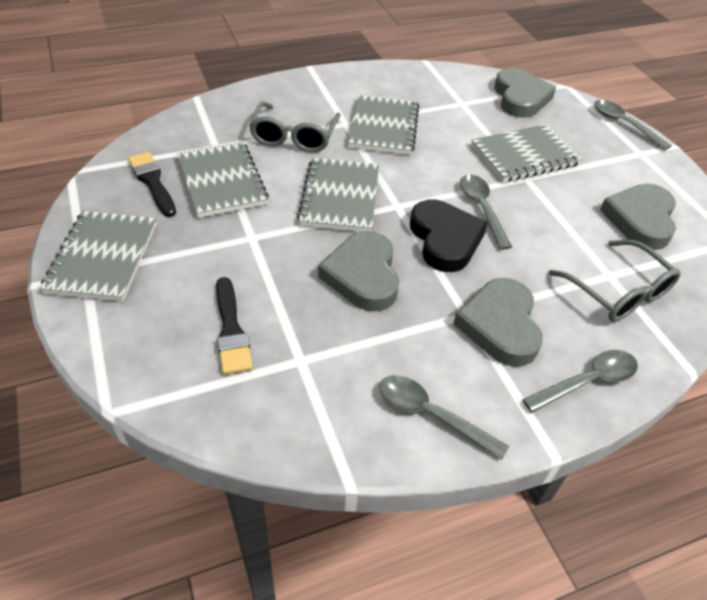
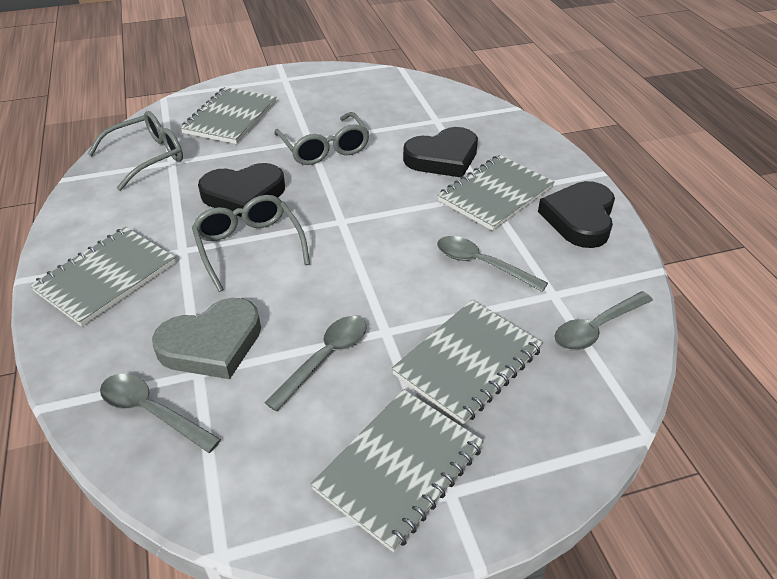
black brush: [128,152,176,217] [216,277,253,374] = 2 -> none = 0
black heart: [410,199,488,272] = 1 -> [198,163,285,217] [403,127,478,177] [538,181,615,248] = 3
grey glasses: [249,101,340,152] [548,240,681,322] = 2 -> [88,111,183,191] [192,195,310,292] [274,112,370,165] = 3
grey heart: [318,231,399,311] [453,278,543,367] [494,68,556,118] [600,184,676,250] = 4 -> [152,298,261,379] = 1

